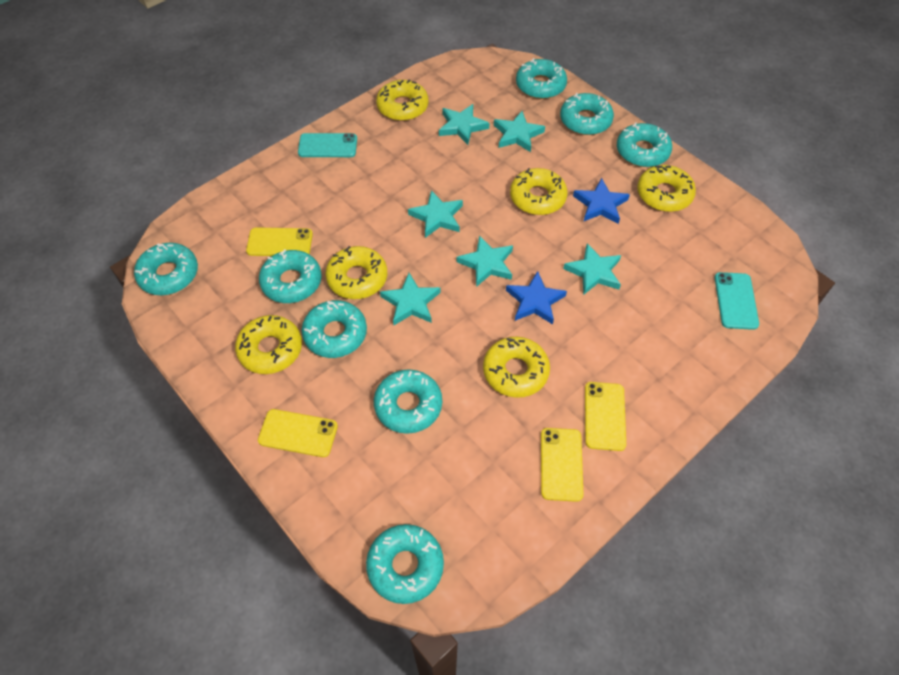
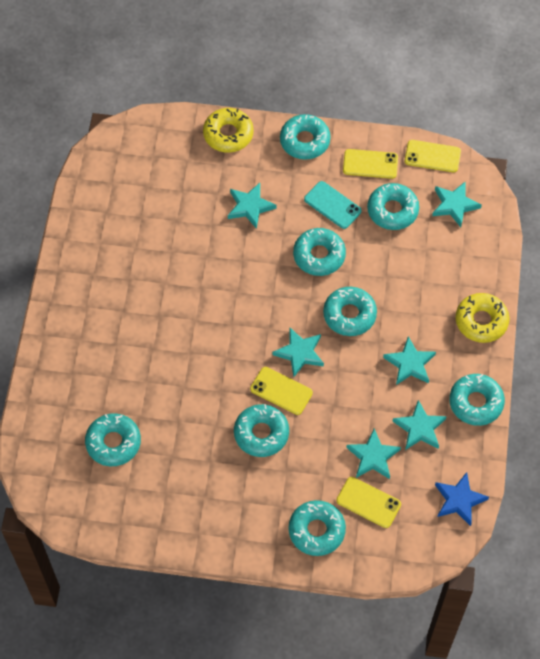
blue star: [506,271,567,325] [573,178,630,224] = 2 -> [435,472,489,526] = 1
turquoise phone: [298,133,357,157] [715,272,759,330] = 2 -> [304,181,362,229] = 1
yellow donut: [235,315,302,374] [325,246,387,299] [376,80,429,121] [483,337,550,398] [510,168,568,215] [637,165,696,212] = 6 -> [203,108,254,153] [455,293,510,343] = 2

